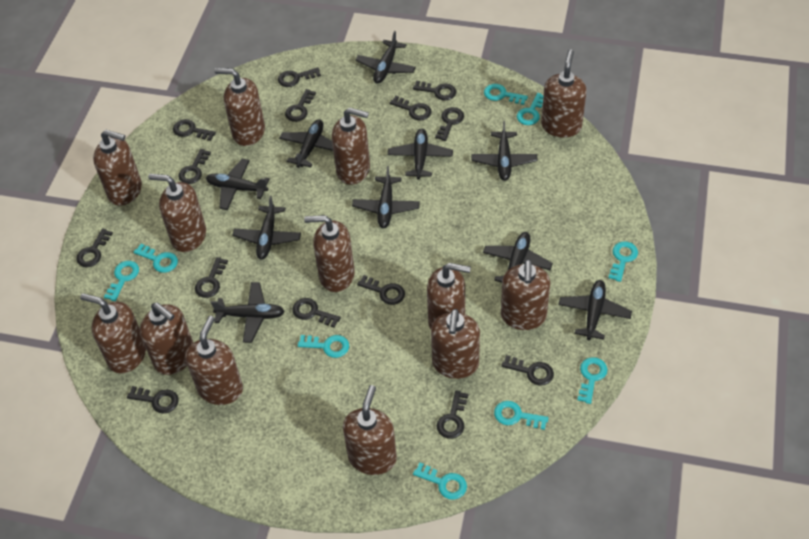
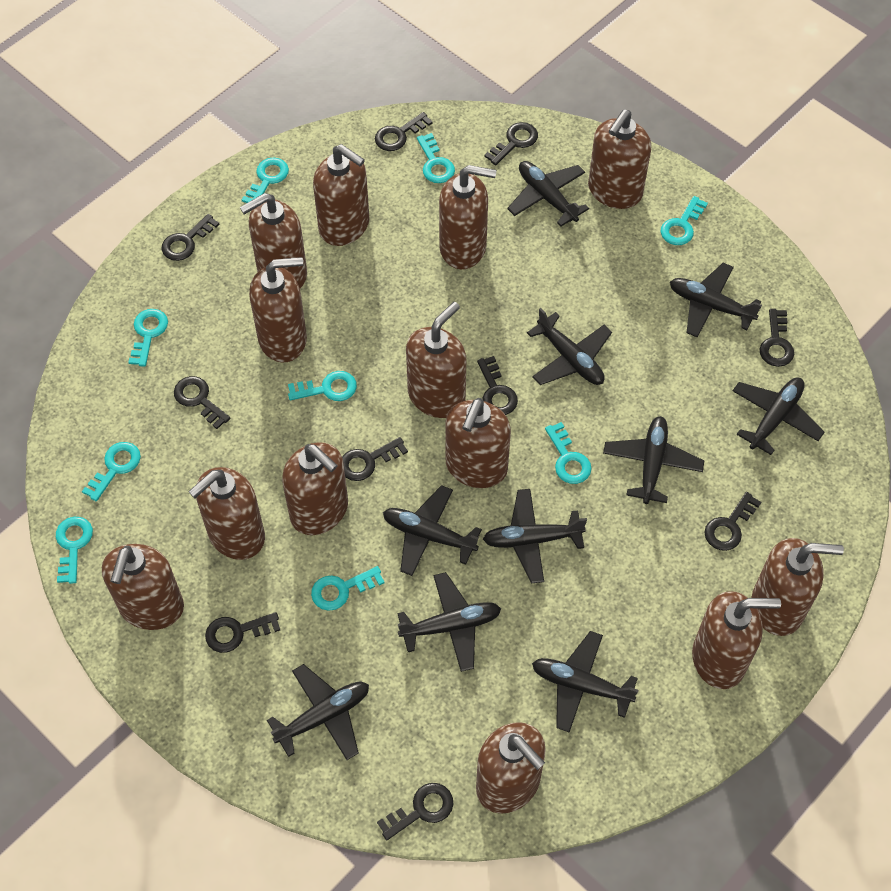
black key: [76,229,113,267] [127,386,179,414] [173,119,216,141] [179,149,211,184] [195,257,228,298] [278,67,321,87] [285,89,316,122] [292,298,341,328] [357,275,405,305] [390,96,432,121] [413,81,456,100] [435,107,464,141] [437,390,468,439] [501,355,554,386] = 14 -> [161,214,219,261] [174,376,231,429] [205,612,280,653] [342,437,408,481] [375,112,433,151] [377,783,453,840] [477,356,518,415] [484,122,538,165] [704,492,761,551] [760,309,794,367] = 10

